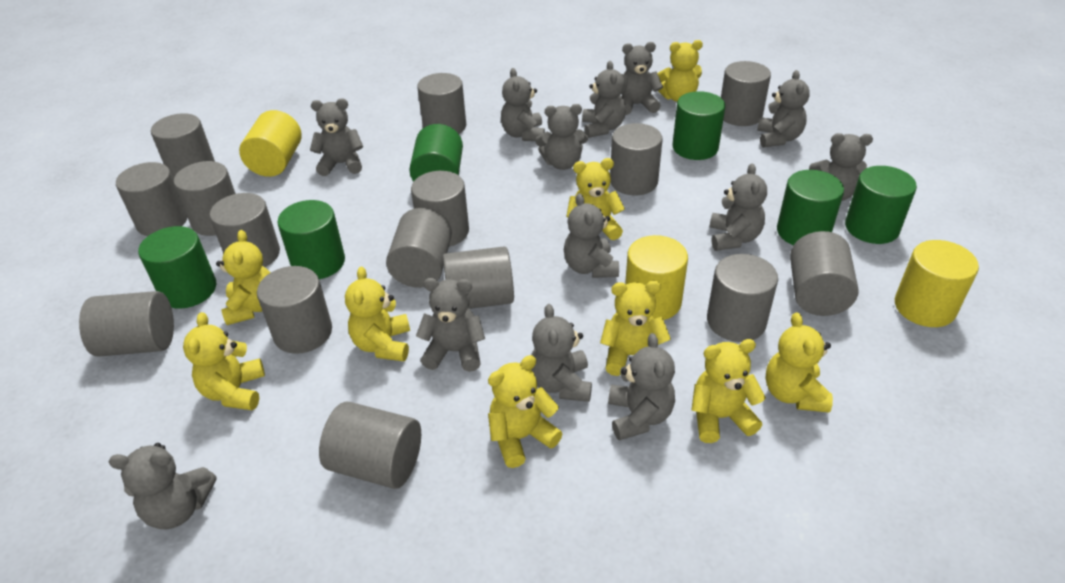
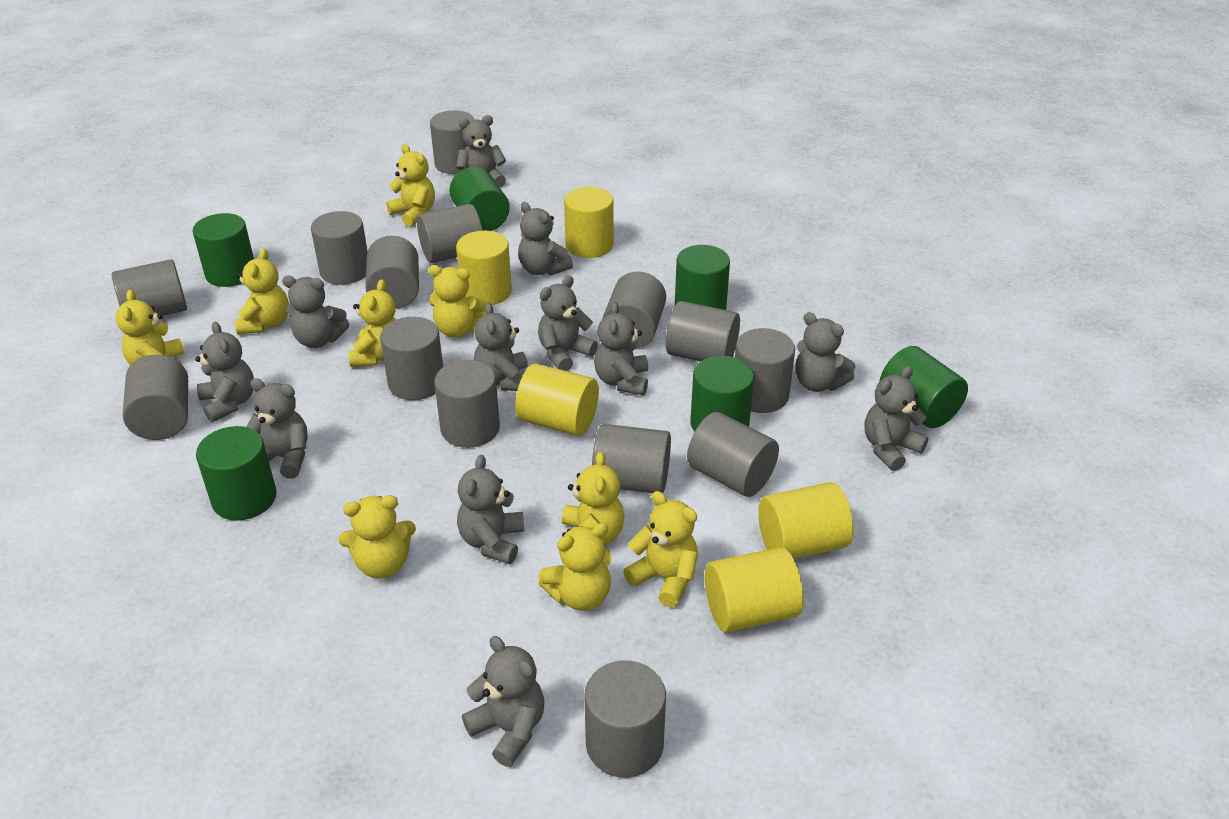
grey cylinder: [79,291,174,357] [116,162,187,236] [151,113,215,179] [174,161,236,236] [209,193,280,267] [257,266,332,354] [319,402,421,489] [386,208,452,288] [411,171,469,247] [417,73,466,134] [443,246,514,309] [610,123,663,195] [707,254,778,342] [721,61,771,126] [790,231,859,316] = 15 -> [112,259,187,316] [123,355,188,440] [311,211,368,285] [365,236,419,309] [380,317,443,400] [417,204,483,263] [430,110,474,174] [434,360,500,448] [584,660,666,778] [592,424,671,493] [603,272,666,348] [666,301,740,362] [687,412,779,497] [735,328,795,413] = 14
grey teddy bear: [108,443,217,529] [310,98,363,176] [416,278,485,372] [501,68,545,141] [531,304,592,402] [535,104,588,170] [564,193,619,278] [582,61,626,138] [608,333,675,440] [621,42,663,115] [709,163,767,251] [757,70,810,147] [809,133,873,201] = 13 -> [195,322,254,423] [246,378,308,479] [282,276,349,348] [456,115,506,187] [457,455,524,564] [462,636,544,767] [474,302,528,391] [518,202,573,276] [538,276,598,371] [594,302,648,395] [795,312,855,392] [865,366,929,471] = 12
yellow cylinder: [239,110,302,177] [625,235,688,320] [895,240,979,327] = 3 -> [456,231,512,305] [515,363,599,436] [564,187,614,258] [705,547,804,633] [758,482,853,559] = 5

